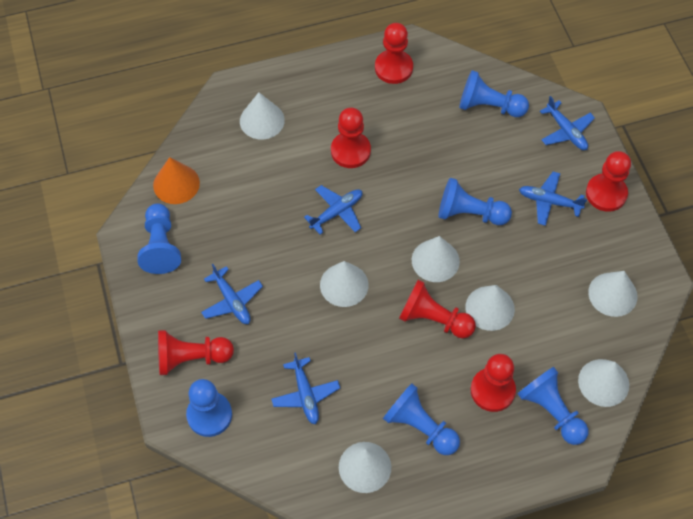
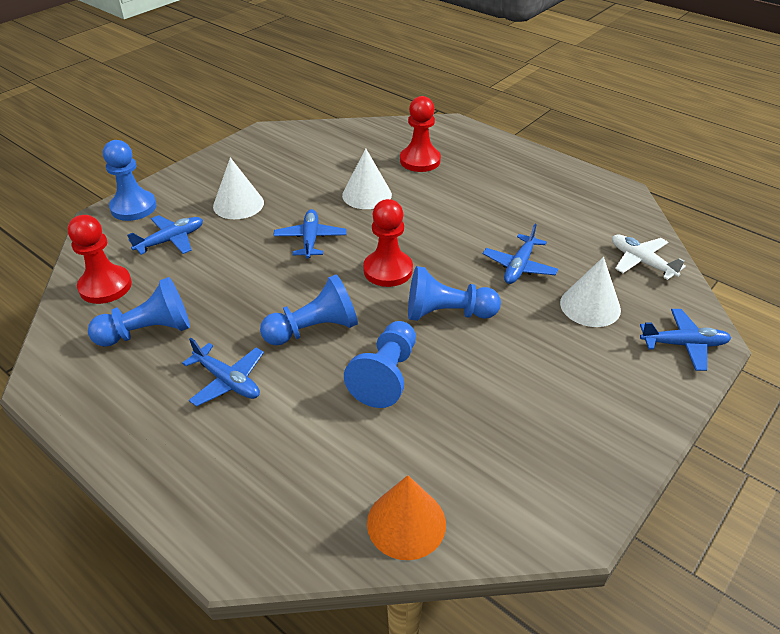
blue pawn: [138,203,181,274] [186,379,232,437] [383,383,460,455] [439,178,512,225] [459,70,529,117] [518,367,589,445] = 6 -> [88,277,190,347] [103,140,157,221] [260,274,358,345] [344,321,416,408] [408,266,501,321] = 5
red pawn: [158,330,234,375] [331,108,371,168] [375,23,413,84] [399,280,476,339] [471,354,516,412] [586,151,631,212] = 6 -> [68,215,132,304] [363,199,413,287] [400,96,441,172] = 3
white cone: [240,92,285,140] [320,261,369,307] [339,442,391,493] [412,236,460,282] [465,285,515,331] [578,359,629,407] [588,271,637,317] = 7 -> [213,157,264,219] [342,148,392,209] [560,257,621,327] = 3
white plane: none = 0 -> [612,234,686,280] = 1

